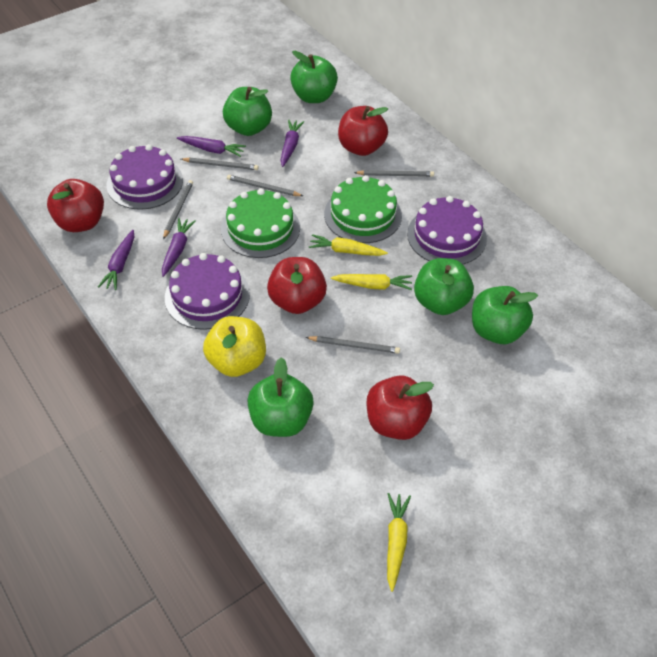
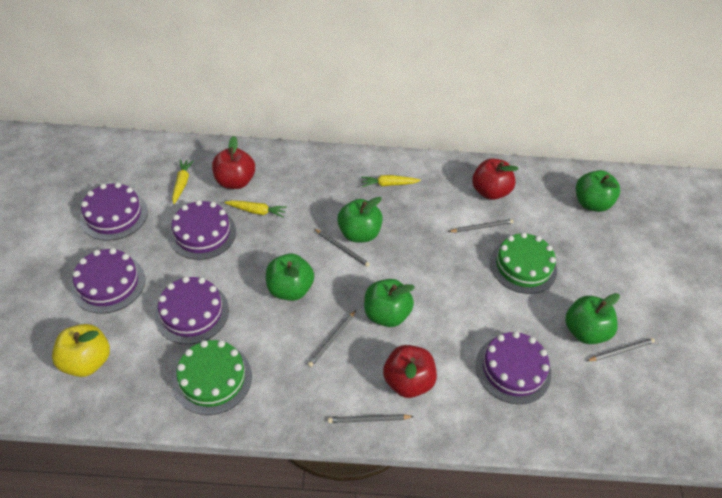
purple cake: [106,144,183,210] [165,253,250,330] [407,196,487,264] = 3 -> [71,248,145,313] [80,182,148,241] [155,276,229,344] [169,200,236,260] [476,331,551,404] = 5
purple carrot: [98,230,134,290] [162,218,196,277] [177,136,246,157] [281,120,304,167] = 4 -> none = 0
red apple: [47,179,104,232] [267,257,327,314] [338,106,388,156] [367,375,434,440] = 4 -> [212,136,255,189] [383,345,437,398] [472,159,518,200] = 3

